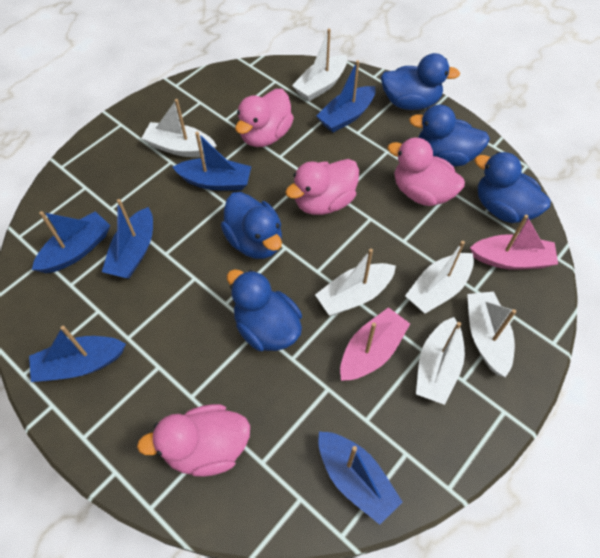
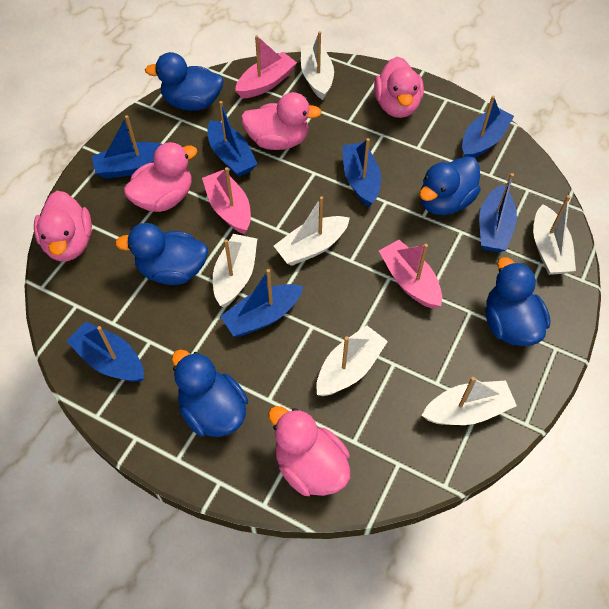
blue boat: [29,326,126,382] [32,211,110,273] [102,199,153,279] [172,132,251,190] [316,60,375,132] [318,432,402,525] = 6 -> [67,322,144,382] [92,115,162,179] [207,101,257,177] [220,269,303,337] [342,138,381,207] [462,96,514,158] [479,173,517,253] = 7
pink boat: [340,307,410,381] [470,215,558,270] = 2 -> [202,167,251,234] [235,35,297,99] [379,240,442,309] = 3
pink duck: [137,404,250,477] [235,89,294,147] [285,159,359,215] [387,138,465,206] = 4 -> [34,191,92,261] [124,142,197,212] [241,92,322,150] [268,406,351,496] [374,56,424,118] = 5

